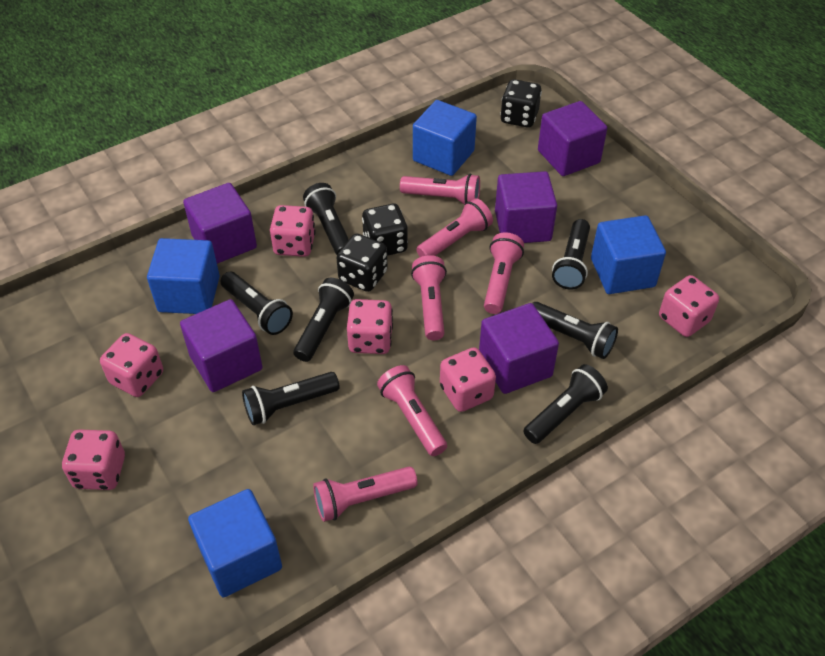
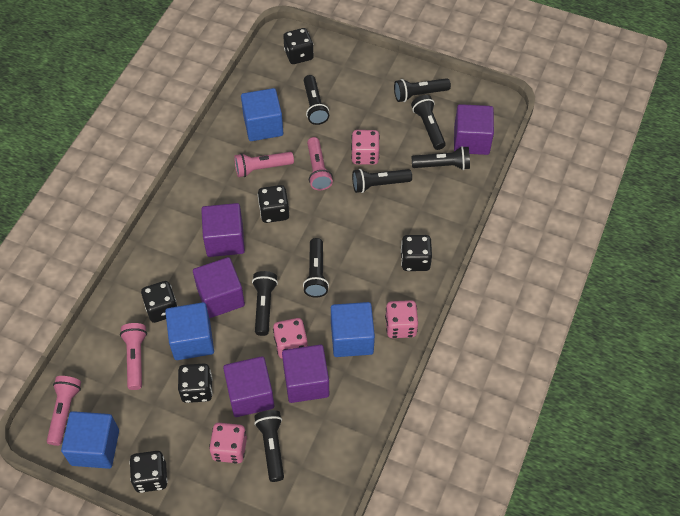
black dice: [337,234,388,292] [362,204,408,256] [500,79,542,128] = 3 -> [129,451,168,493] [141,281,177,323] [178,364,213,403] [258,185,289,223] [283,28,314,64] [401,235,432,271] = 6
black flashlight: [220,272,293,335] [242,372,339,425] [294,278,354,362] [303,183,349,255] [523,364,608,444] [532,302,618,359] [552,219,590,290] = 7 -> [252,271,278,336] [254,410,284,482] [303,238,329,298] [304,75,329,125] [352,169,412,193] [394,78,451,102] [411,95,446,150] [411,146,470,170] = 8
pink dice: [62,429,125,490] [100,333,163,397] [270,205,316,257] [347,299,393,354] [440,347,496,412] [659,275,719,337] = 6 -> [209,423,247,463] [273,318,308,359] [351,130,380,165] [385,300,418,338] = 4
pink flashlight: [313,467,418,522] [377,365,447,456] [400,174,480,205] [411,255,447,340] [416,198,493,257] [484,232,524,314] = 6 -> [47,376,81,446] [120,323,147,390] [234,152,294,177] [307,137,333,190] = 4

